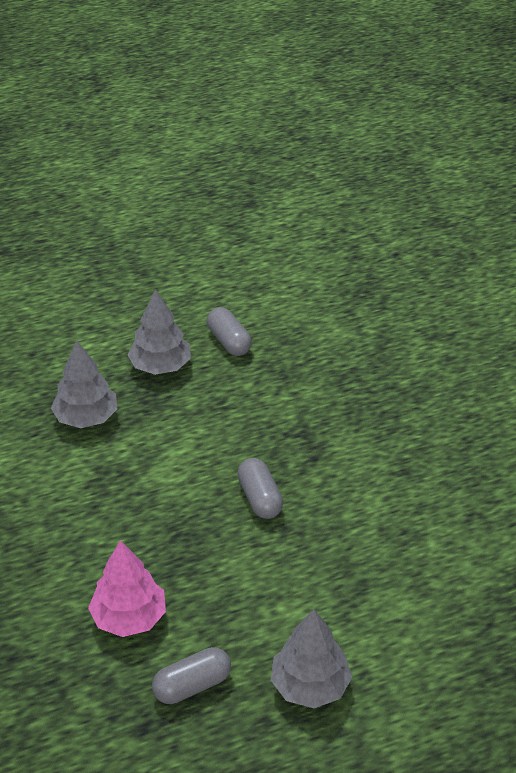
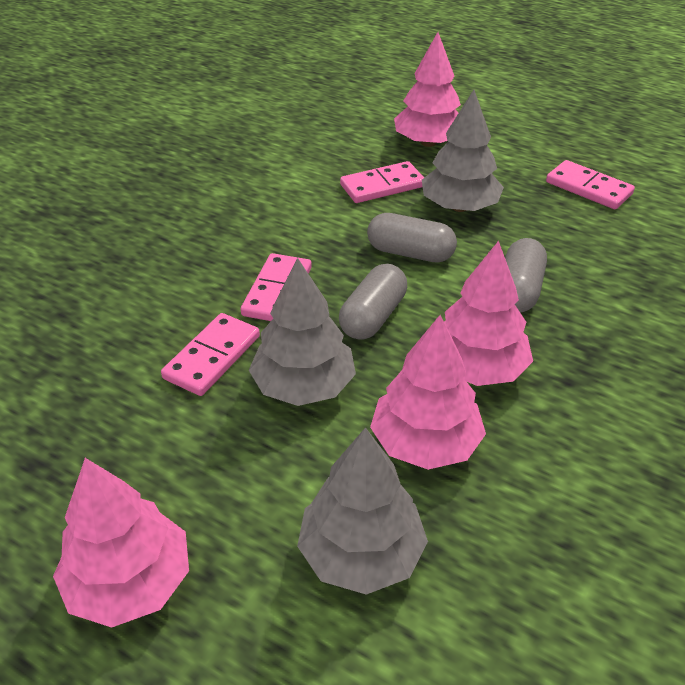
pink domino: none = 0 -> [161,313,260,396] [241,253,312,321] [340,161,424,203] [546,160,635,209] = 4
pink tree: [88,540,166,637] = 1 -> [53,458,189,628] [370,315,486,470] [394,32,461,147] [444,241,533,386] = 4

